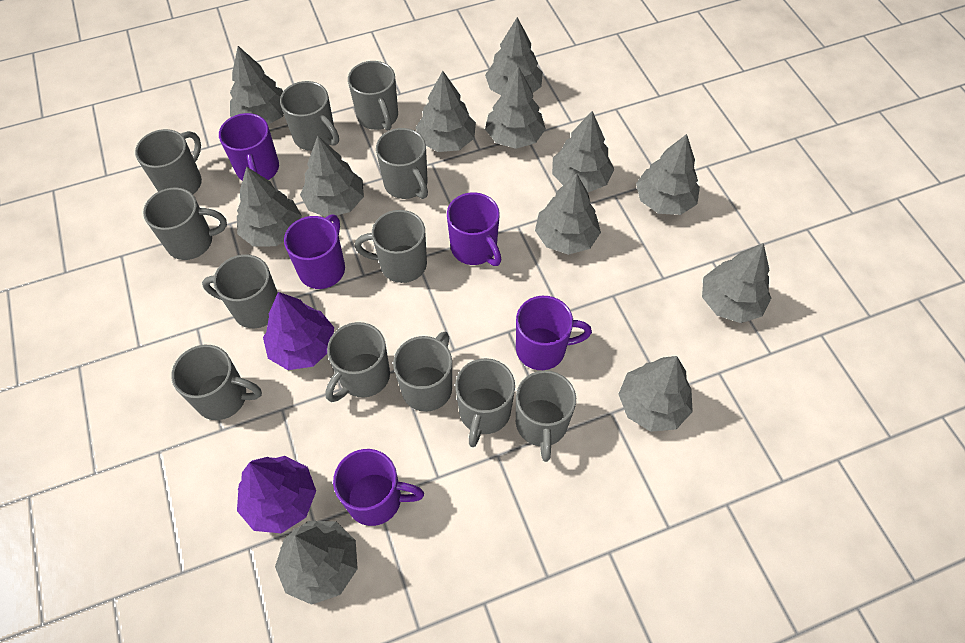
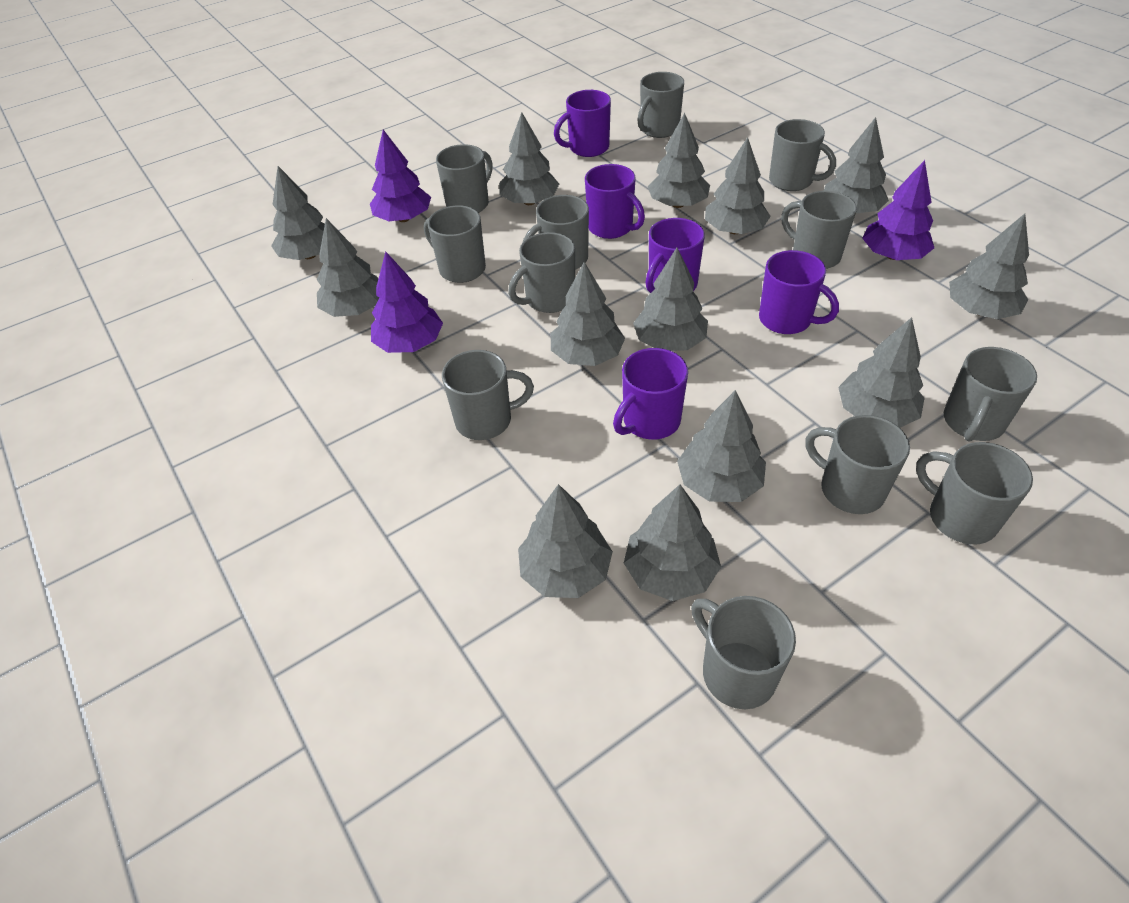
grey tree: [230,46,284,125] [237,166,302,246] [275,521,358,605] [300,136,364,217] [415,71,476,152] [485,17,543,95] [485,66,546,149] [535,173,601,255] [552,111,614,192] [618,356,693,432] [636,134,700,215] [702,243,771,323] = 12 -> [271,166,325,260] [317,218,379,317] [499,112,559,205] [518,484,613,598] [551,262,625,366] [624,484,721,601] [633,248,708,351] [648,113,710,208] [677,390,766,502] [705,137,771,234] [824,117,889,213] [838,317,925,428] [949,214,1029,319] = 13
purple tree: [237,456,316,533] [263,292,334,370] = 2 -> [370,130,431,222] [371,251,443,353] [862,160,934,260] = 3

